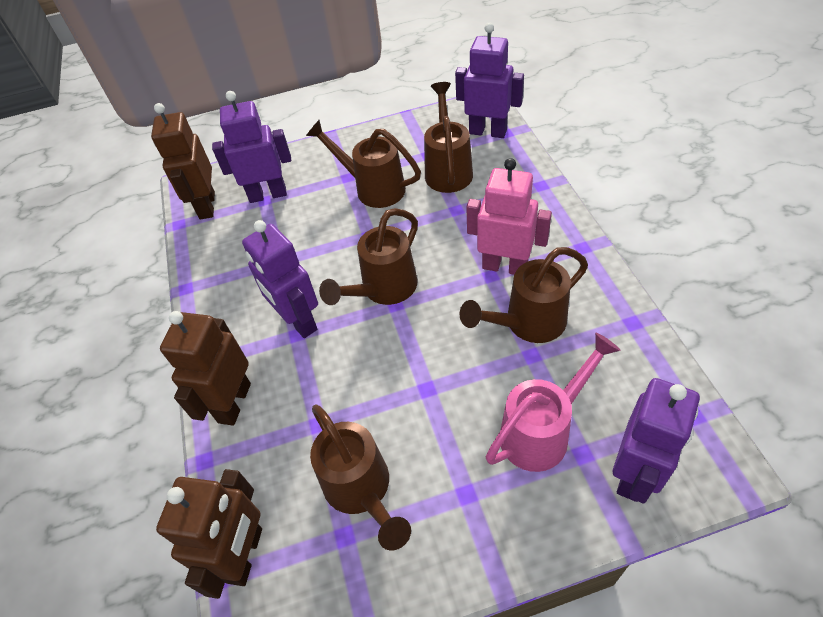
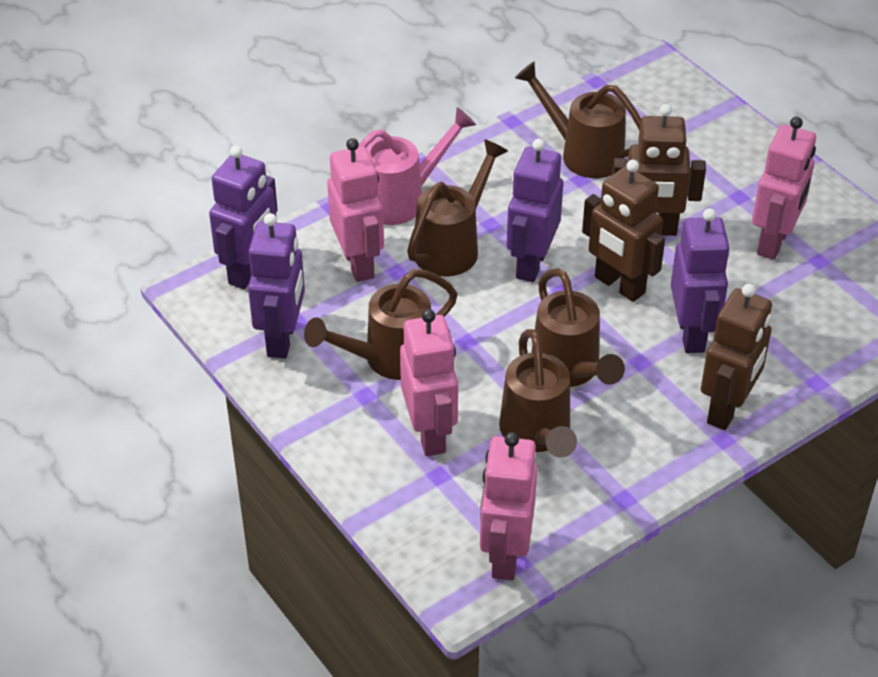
pink robot: [466,158,552,275] = 1 -> [327,138,384,282] [400,309,458,456] [480,432,537,580] [752,117,816,260] = 4

